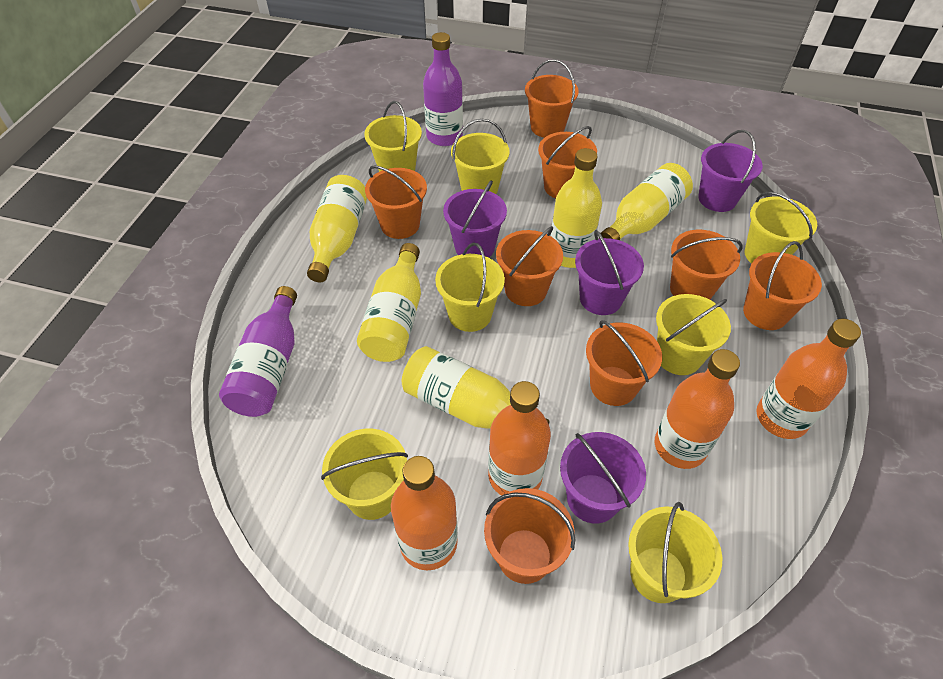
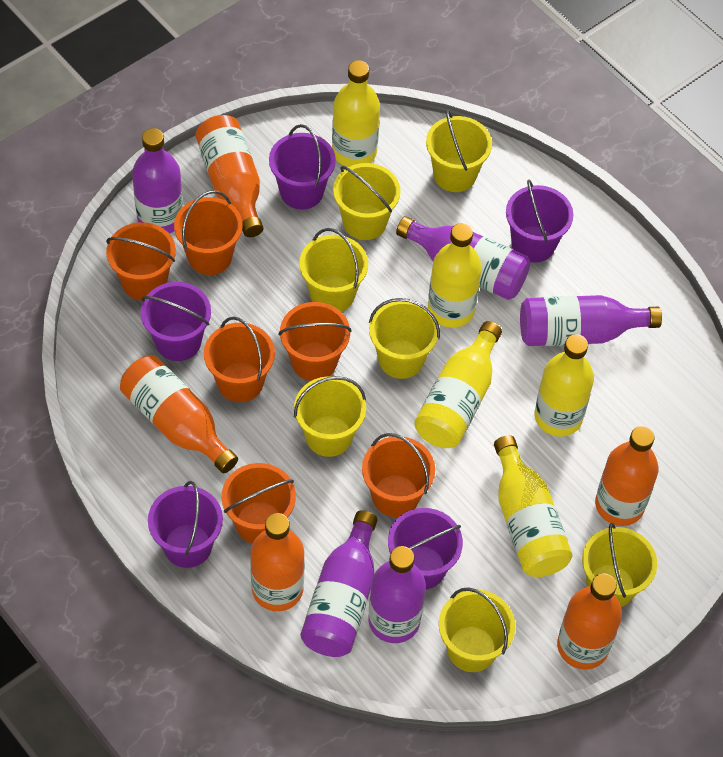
orange bottle: [391,456,458,570] [488,381,551,496] [655,349,740,469] [757,319,861,439] = 4 -> [120,355,238,473] [195,115,263,237] [250,513,305,611] [557,573,622,670] [595,426,659,526] = 5
orange bucket: [365,165,427,239] [484,488,575,584] [496,226,563,306] [525,59,579,138] [538,126,597,198] [586,320,662,406] [670,230,743,300] [743,241,822,330] = 8 -> [106,222,176,301] [174,190,243,275] [204,317,275,402] [222,463,296,544] [278,302,352,381] [362,433,435,517] = 6
purple bottle: [219,286,297,417] [423,32,463,146] = 2 -> [132,128,183,234] [300,510,377,657] [368,546,426,643] [396,216,530,300] [520,295,662,346] = 5
purple bucket: [443,180,507,258] [560,432,646,524] [575,230,644,315] [698,130,763,212] = 4 -> [141,282,211,361] [148,481,223,568] [269,124,336,210] [388,508,463,589] [506,179,573,263] = 5

